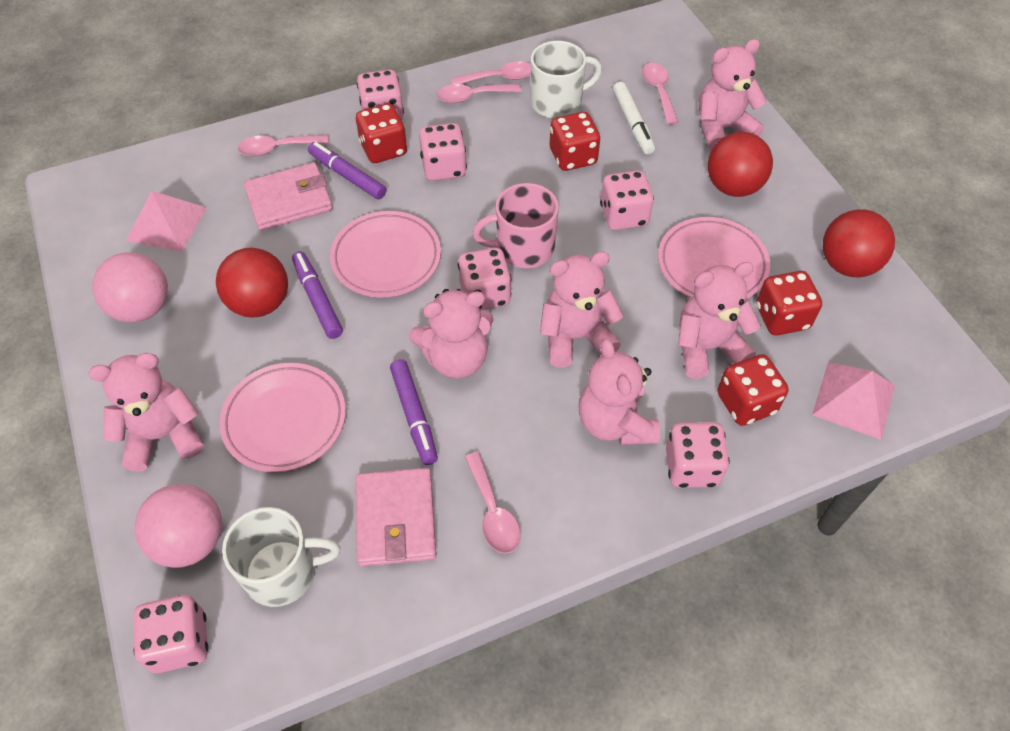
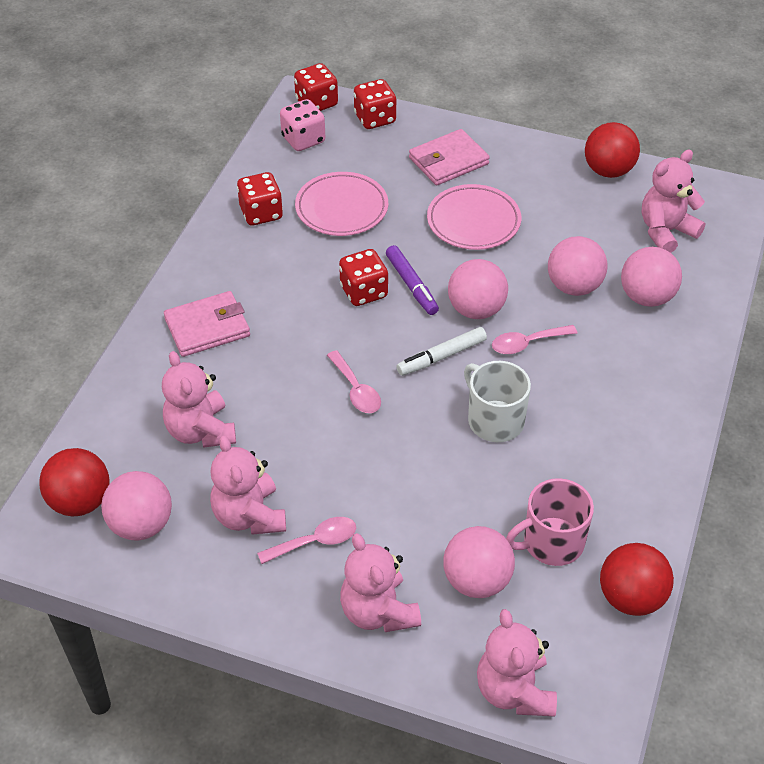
pink ball: [92,252,168,323] [135,484,222,568] = 2 -> [101,471,172,541] [443,526,515,598] [448,259,508,319] [548,236,608,296] [621,247,682,307] = 5
pink dice: [133,595,208,673] [357,70,404,120] [419,123,467,181] [458,248,512,310] [600,170,654,230] [666,422,730,488] = 6 -> [280,99,325,151] = 1
pink plate: [219,363,346,472] [330,211,441,297] [658,217,770,299] = 3 -> [295,172,388,236] [427,184,521,250] = 2
pink pyramid: [126,191,207,252] [812,362,895,440] = 2 -> none = 0
pink spoon: [237,135,329,156] [437,84,522,103] [451,61,531,84] [465,452,520,554] [642,63,679,125] = 5 -> [257,517,356,564] [327,350,381,413] [492,325,577,354] = 3
pink teddy bear: [88,353,204,472] [409,289,493,379] [540,252,624,368] [578,339,660,445] [678,262,761,379] [699,39,767,151] = 6 -> [162,351,236,448] [210,435,286,535] [340,533,421,632] [477,609,557,717] [642,150,705,253] = 5
purple marker: [292,251,343,339] [308,142,386,200] [390,359,438,465] = 3 -> [386,245,439,315] = 1
white mug: [222,507,341,607] [531,41,602,119] = 2 -> [464,361,531,442] = 1

